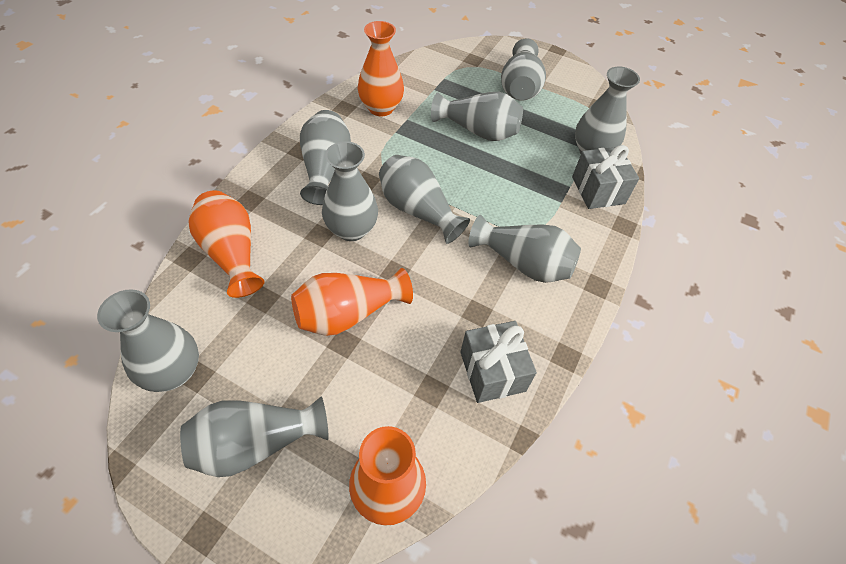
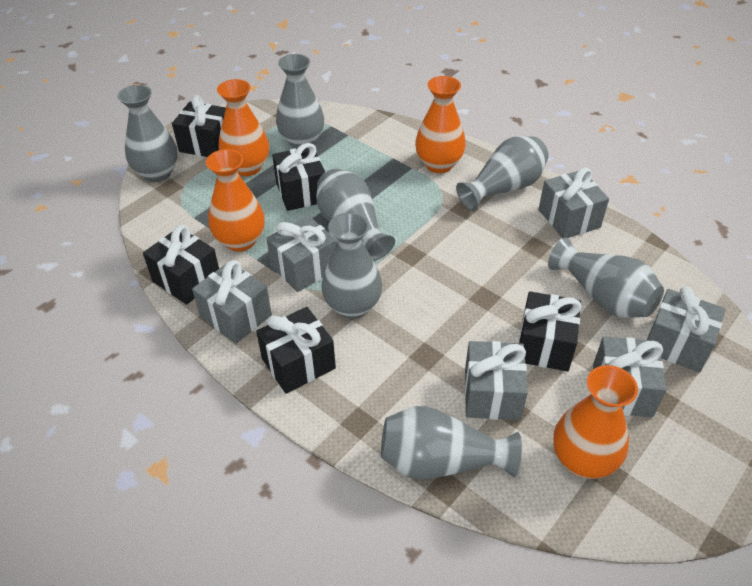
black gift: none = 0 -> [143,225,219,305] [172,95,226,157] [256,307,336,394] [272,143,325,211] [519,291,582,371] = 5
grey gift: [460,321,537,403] [572,145,639,209] = 2 -> [192,260,272,344] [266,216,337,292] [465,341,528,420] [539,168,609,238] [593,337,667,417] [647,286,726,372] = 6
grey vase: [97,289,199,392] [180,396,328,477] [300,110,351,205] [322,141,378,241] [379,155,470,244] [431,92,523,141] [468,215,581,283] [501,38,546,101] [575,67,640,154] = 9 -> [117,85,178,182] [276,54,324,148] [317,169,395,261] [321,212,382,319] [381,406,522,480] [456,136,549,211] [548,238,664,318] = 7

